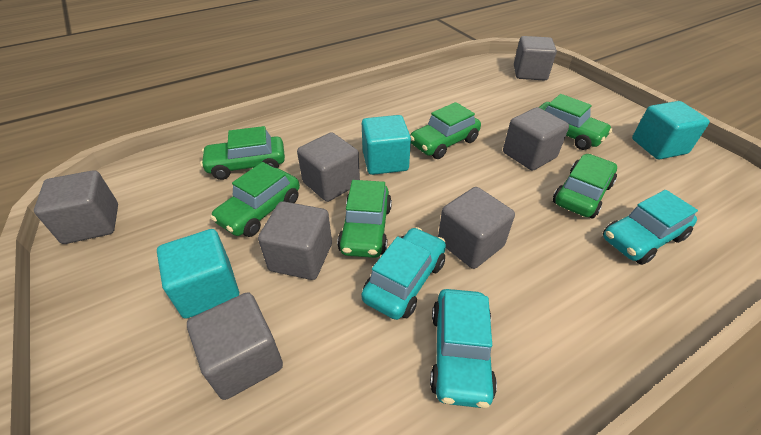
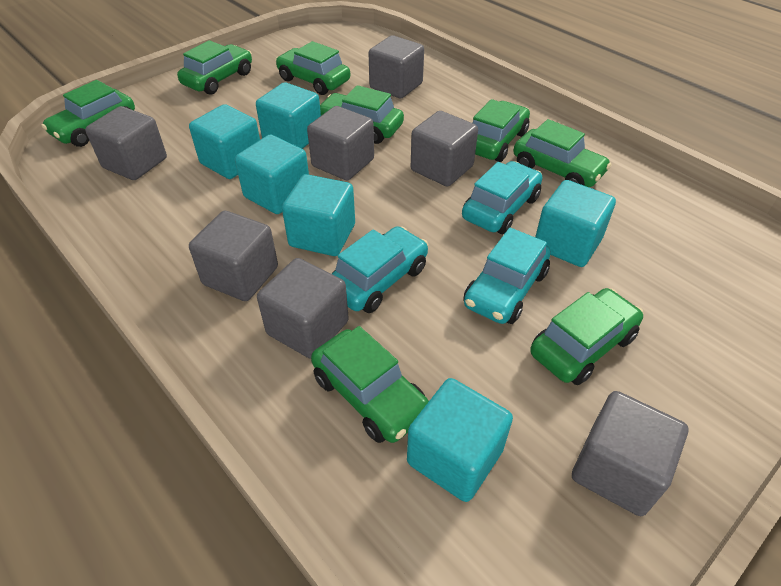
green car: [200,126,285,180] [210,162,300,237] [337,180,392,258] [410,102,481,159] [538,94,613,150] [553,154,617,219] = 6 -> [42,80,135,147] [177,40,252,95] [275,41,350,95] [311,326,429,443] [320,85,404,144] [473,99,530,162] [513,119,611,187] [530,288,643,385] = 8
turquoise cube: [157,229,239,319] [362,115,411,175] [632,101,710,159] = 3 -> [189,104,260,179] [235,134,309,214] [256,82,321,149] [282,174,355,256] [407,378,513,502] [535,180,616,267] = 6

